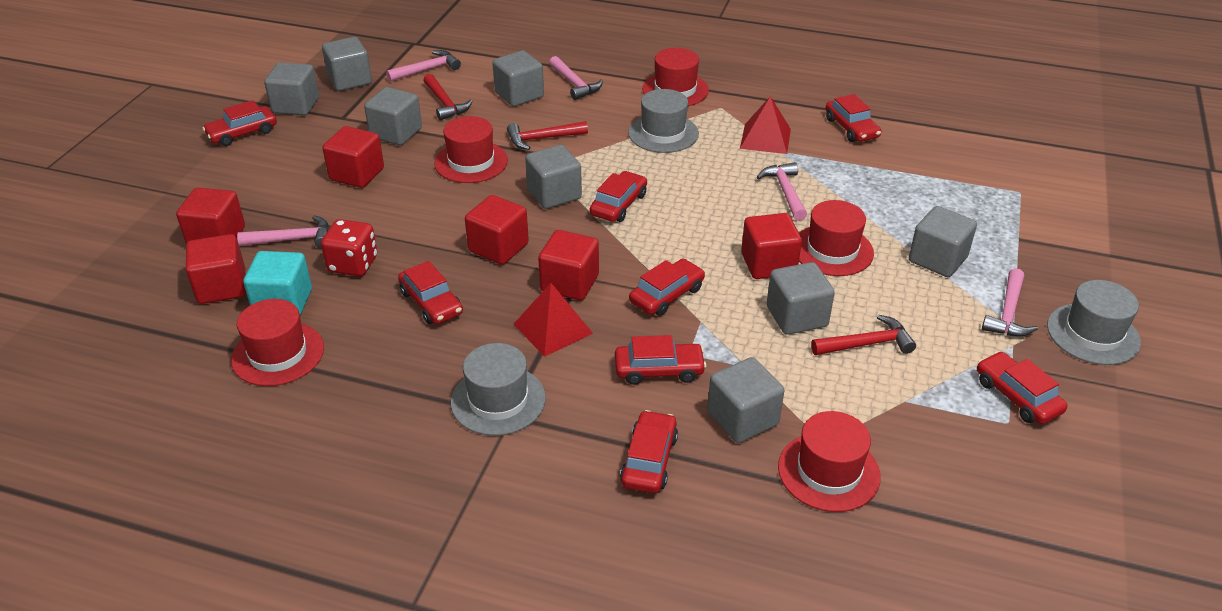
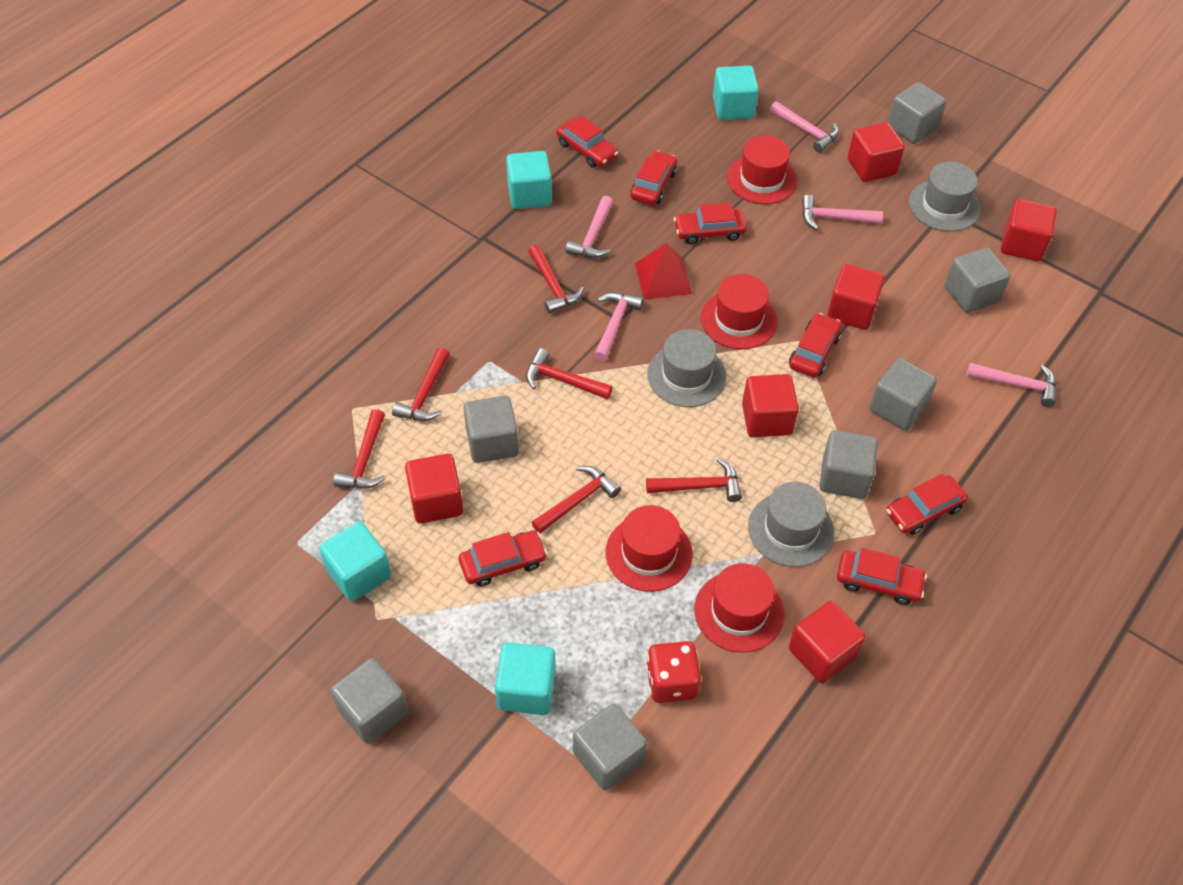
grey cube: [264,62,319,116] [322,37,372,91] [364,87,422,145] [492,50,544,107] [525,145,582,209] [707,357,784,443] [767,262,835,335] [909,206,977,277] = 8 -> [331,658,408,744] [464,395,519,463] [573,704,647,791] [819,430,878,499] [869,358,937,431] [888,82,946,144] [945,248,1010,313] = 7
red car: [202,100,277,146] [398,261,463,324] [590,171,647,222] [615,335,706,385] [620,410,678,493] [629,259,705,316] [826,94,881,142] [977,351,1067,424] = 8 -> [459,530,547,587] [557,116,618,167] [630,151,677,205] [674,203,747,244] [789,313,842,377] [837,548,927,605] [886,474,968,535] = 7
red hammer: [423,74,473,120] [507,121,588,150] [811,315,916,355] = 3 -> [333,409,386,489] [392,347,450,421] [526,348,613,399] [528,245,584,314] [531,466,621,534] [646,458,742,502] = 6
red hat: [231,299,324,386] [434,116,508,183] [642,48,709,106] [778,411,881,512] [799,200,874,276] = 5 -> [606,505,693,592] [694,563,784,653] [701,274,777,349] [727,135,797,204] = 4
red pyramid: [514,283,593,357] [740,96,791,154] = 2 -> [635,243,692,300] = 1
turquoise cube: [243,251,312,315] = 1 -> [319,522,391,601] [495,642,556,715] [506,151,552,209] [713,66,759,120] = 4

